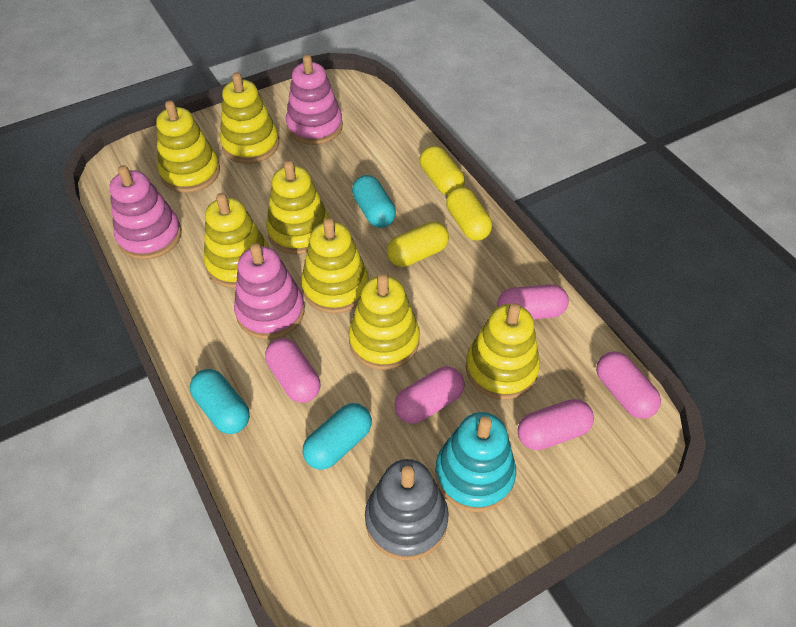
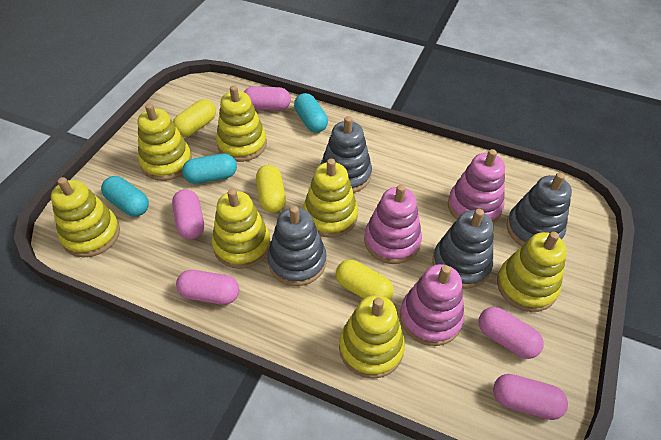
grey stacking toy: [365,459,449,561] = 1 -> [267,206,327,286] [320,116,372,193] [432,209,493,289] [506,173,572,246] = 4
turquoise stacking toy: [435,412,516,512] = 1 -> none = 0

